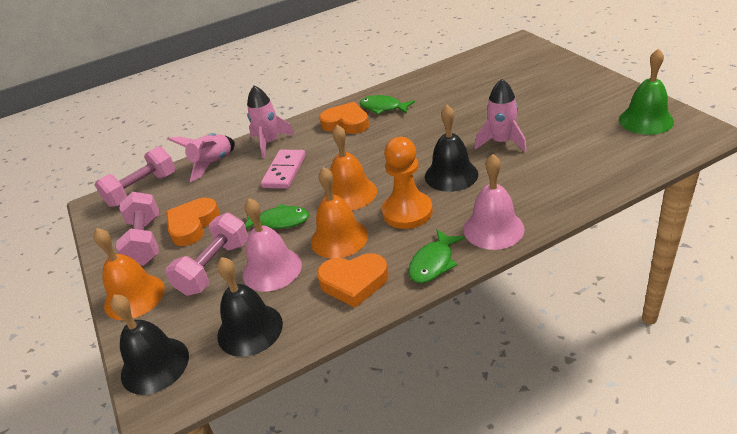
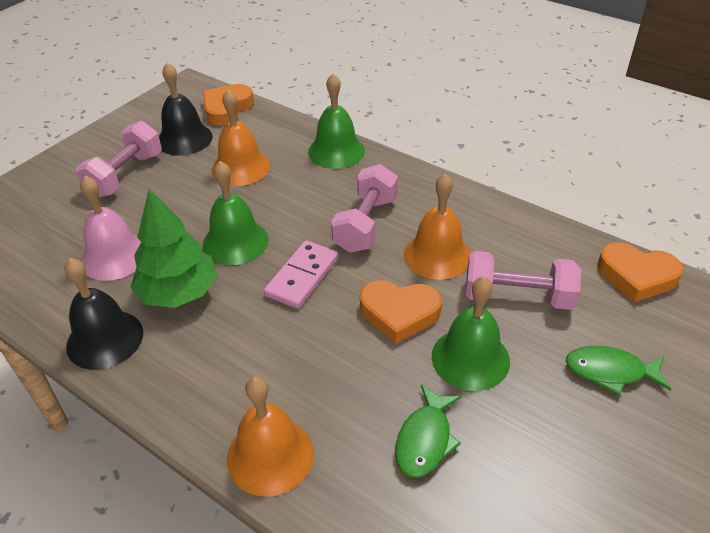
black bell: [110,294,189,395] [217,257,283,357] [425,105,478,192] = 3 -> [64,258,143,370] [159,62,213,156] = 2
green bell: [619,48,674,135] = 1 -> [202,161,269,265] [308,74,365,169] [432,276,510,391] = 3
green fish: [245,204,309,229] [360,95,415,114] [408,229,465,283] = 3 -> [395,384,461,478] [566,346,671,395] = 2
green tree: none = 0 -> [130,189,217,308] = 1
orange pawn: [382,137,433,229] = 1 -> none = 0
pink bell: [243,198,302,291] [463,154,525,250] = 2 -> [80,176,141,281] = 1
pink rocket: [168,133,235,182] [247,86,295,158] [474,79,527,152] = 3 -> none = 0

